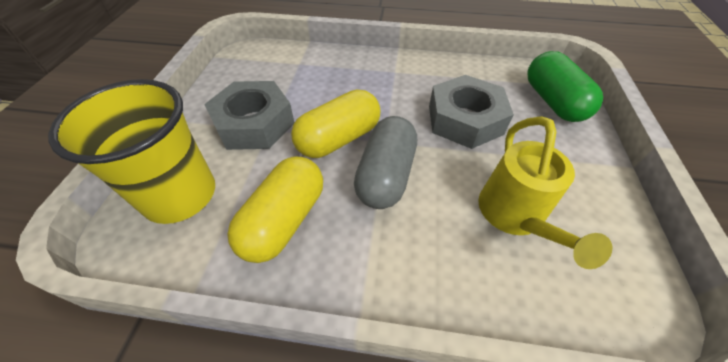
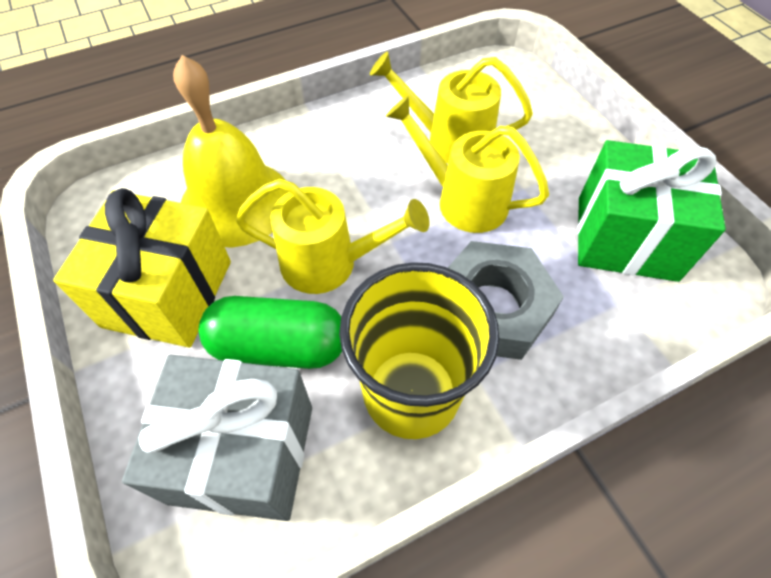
green gift: none = 0 -> [577,140,726,282] = 1
grey capsule: [354,116,417,209] = 1 -> none = 0
grey gift: none = 0 -> [122,354,312,521] = 1
grey nut: [204,81,295,150] [429,75,514,149] = 2 -> [448,241,564,360] = 1
yellow bell: none = 0 -> [173,55,289,247] = 1
yellow capsule: [227,157,323,263] [291,89,381,158] = 2 -> none = 0
yellow gift: none = 0 -> [53,188,231,348] = 1
yellow watering can: [478,117,612,269] = 1 -> [236,179,429,294] [370,51,533,164] [386,96,549,233] = 3

